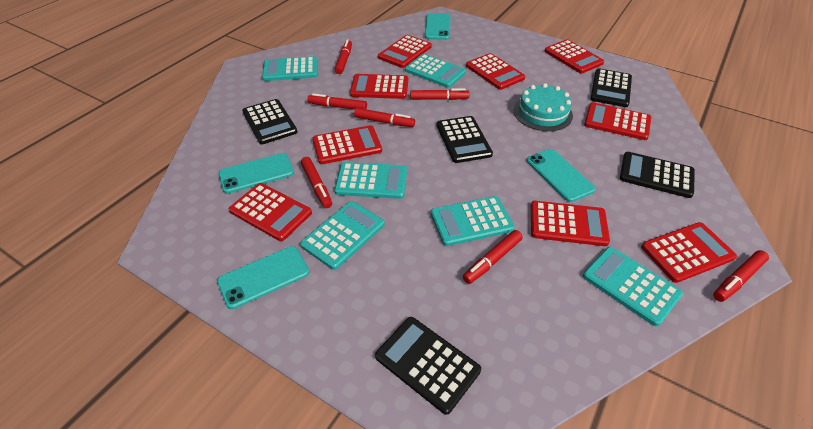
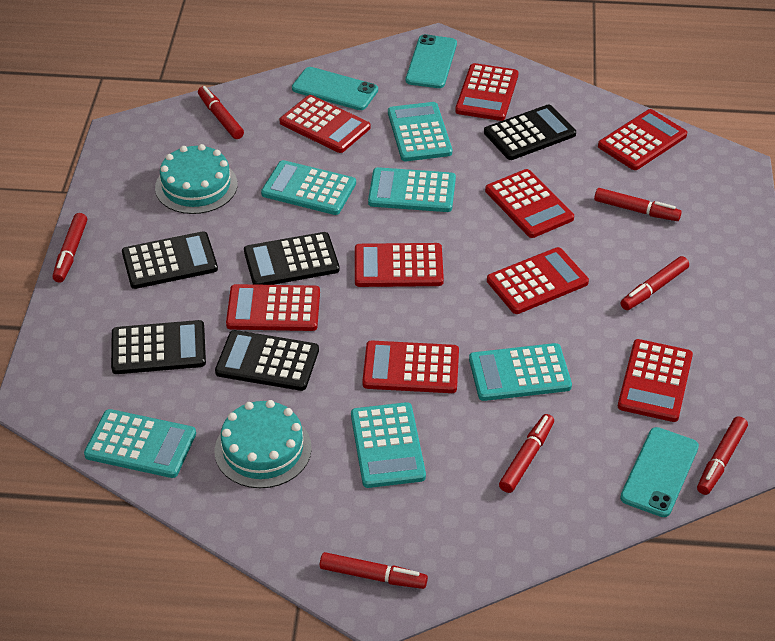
turquoise cake: [514,83,573,131] = 1 -> [155,144,238,214] [215,400,312,488] = 2
turquoise phone: [217,246,309,309] [218,153,294,194] [425,13,451,40] [527,149,596,202] = 4 -> [292,67,378,110] [406,34,457,88] [620,427,699,517] = 3

